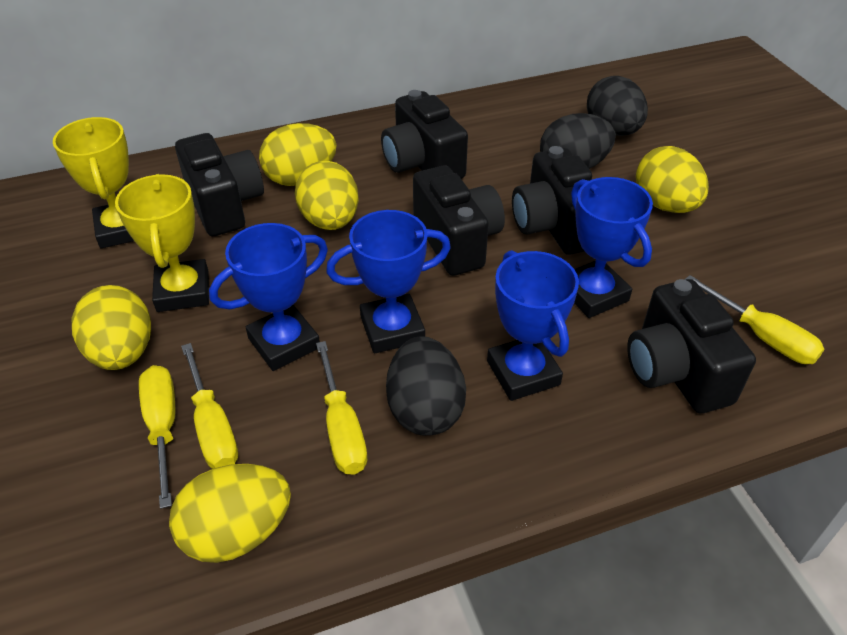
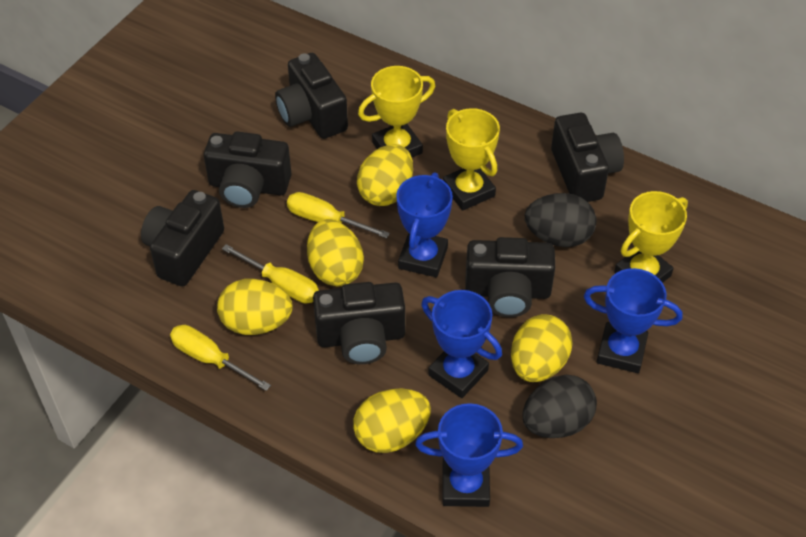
black camera: [175,133,264,236] [381,90,468,179] [413,165,505,276] [512,146,592,255] [627,279,756,413] = 5 -> [141,190,224,286] [204,131,292,208] [275,53,348,139] [313,282,405,364] [465,237,555,317] [551,113,624,202] = 6
black egg: [386,336,466,436] [540,113,616,169] [587,76,648,136] = 3 -> [522,375,597,438] [525,193,596,247] = 2
yellow screwdriver: [139,365,175,509] [181,343,238,469] [316,341,367,475] [685,275,824,364] = 4 -> [170,325,271,391] [222,244,319,304] [287,192,390,238] = 3
yellow trophy: [53,117,134,248] [115,174,209,312] = 2 -> [358,66,435,157] [443,108,500,210] [614,191,688,283] = 3

